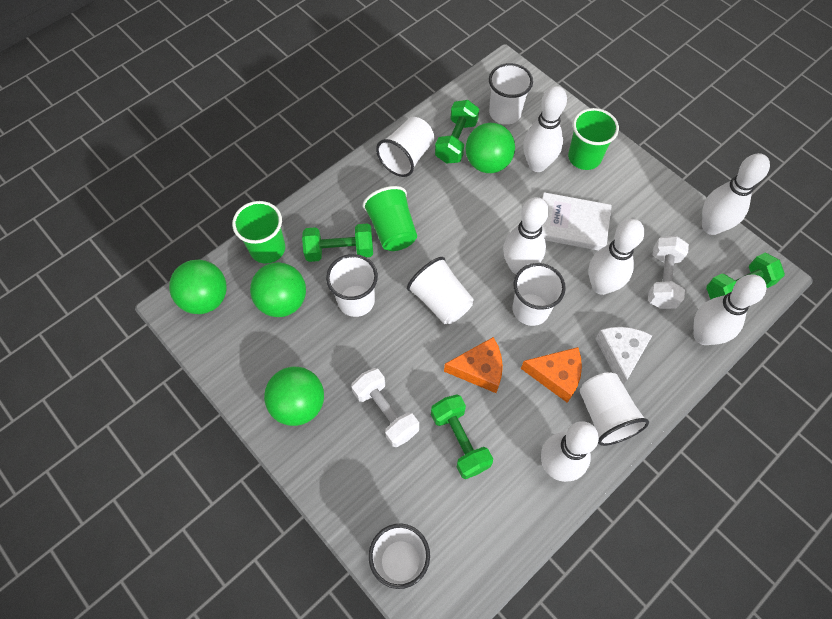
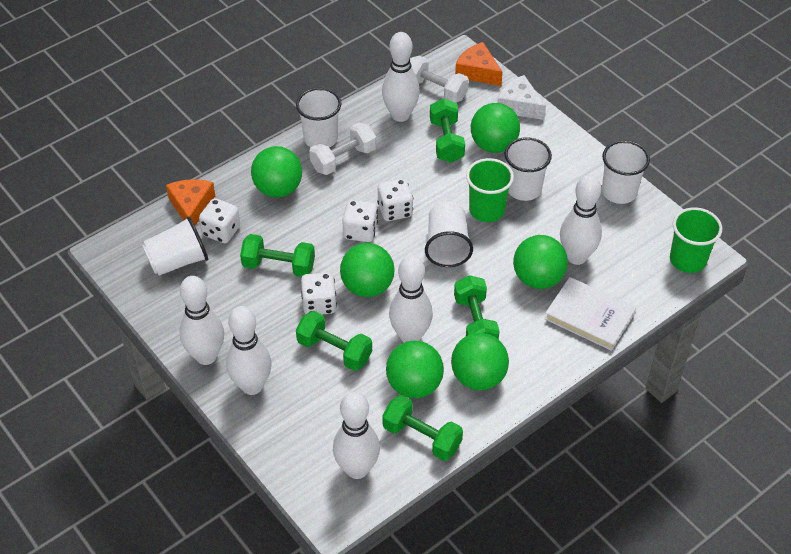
green ball: [169,260,227,314] [250,262,306,317] [264,367,324,426] [465,123,515,173] = 4 -> [251,146,302,198] [340,243,395,297] [386,340,444,398] [451,333,509,390] [471,103,520,153] [513,235,568,289] = 6
green cup: [232,201,285,264] [363,186,417,251] [568,108,619,170] = 3 -> [466,158,514,222] [670,207,722,273] = 2
green dumbbell: [302,223,373,262] [431,395,493,479] [435,100,479,164] [706,253,785,300] = 4 -> [240,234,315,277] [296,311,372,371] [382,395,463,461] [430,98,465,163] [454,275,499,340] = 5
white cup: [326,254,378,317] [368,523,430,589] [376,117,434,177] [407,257,474,324] [489,63,533,125] [512,263,566,326] [580,372,649,446] = 7 -> [142,216,208,276] [296,88,341,148] [425,202,473,267] [504,137,552,201] [602,140,650,204] = 5
white dice: none = 0 -> [199,198,240,243] [301,272,337,314] [342,200,378,242] [377,179,413,221] = 4

